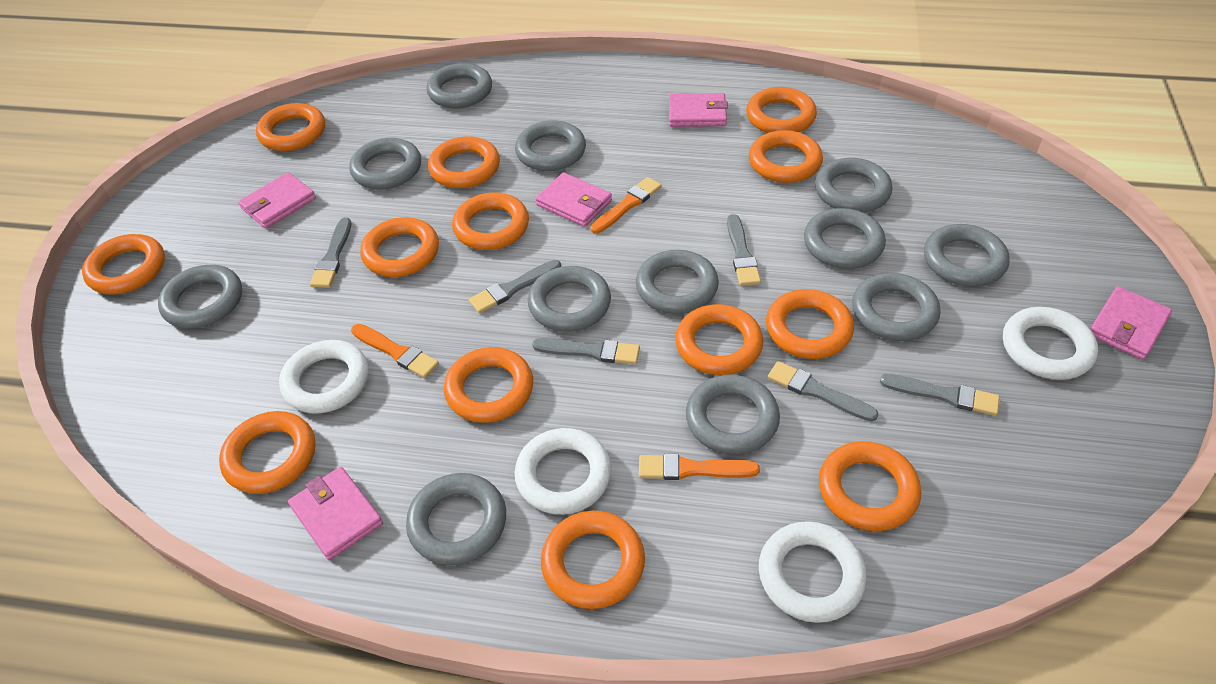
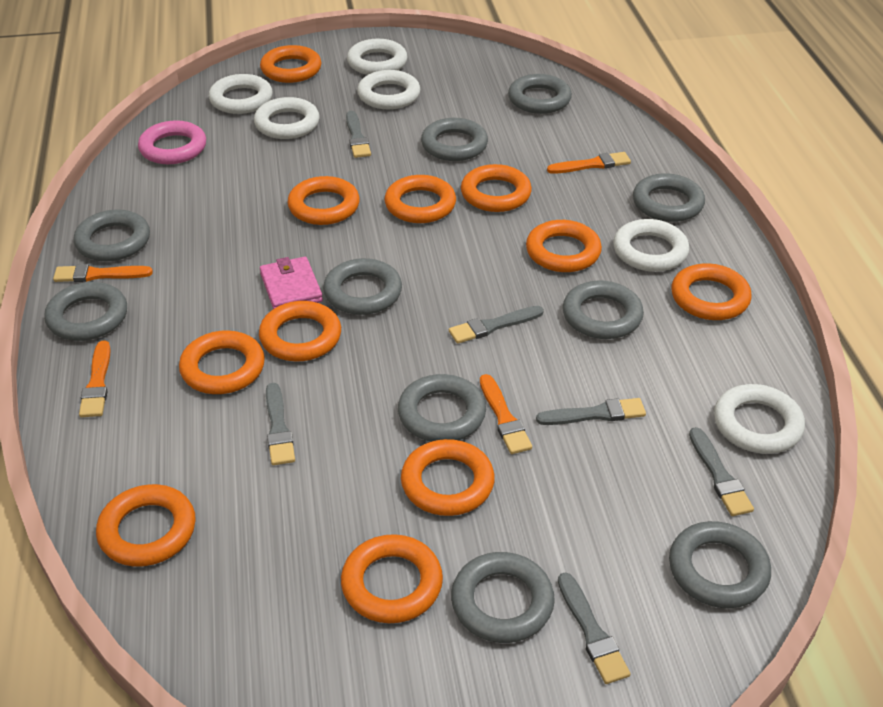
grey ring: [158,265,242,329] [349,138,421,189] [406,473,506,565] [426,63,492,109] [515,120,586,171] [528,266,611,332] [636,250,719,314] [686,374,780,455] [804,208,886,269] [815,158,893,213] [852,273,941,341] [924,224,1010,287] = 12 -> [44,282,127,341] [74,209,150,261] [323,258,402,315] [398,374,486,442] [421,118,488,161] [451,552,555,643] [508,74,572,114] [563,281,644,339] [633,173,705,222] [669,521,771,608] = 10
orange brush: [351,324,439,378] [590,177,662,234] [639,454,760,480] = 3 -> [53,264,153,282] [79,341,111,417] [480,374,532,454] [547,152,631,174] = 4
orange ring: [82,234,165,294] [219,411,315,494] [256,103,325,151] [360,217,439,277] [428,136,500,188] [444,347,533,423] [452,192,529,250] [541,511,645,609] [675,304,763,376] [746,87,817,133] [749,130,823,183] [766,289,854,359] [819,441,921,531] = 13 -> [96,484,196,567] [179,330,265,394] [259,301,341,362] [260,45,321,83] [288,176,360,225] [341,534,443,623] [384,175,456,223] [401,439,495,516] [461,164,532,212] [526,220,602,272] [671,263,752,320] = 11
pink ring: none = 0 -> [138,120,206,164] = 1
pink wallet: [238,172,316,229] [288,467,383,560] [535,172,612,227] [669,93,728,127] [1090,286,1172,360] = 5 -> [260,257,323,309] = 1
white ring: [279,340,369,414] [515,428,612,515] [759,521,867,623] [1003,307,1098,380] = 4 -> [209,74,273,114] [254,97,320,139] [347,39,408,75] [357,70,420,109] [613,219,689,272] [714,384,805,454] = 6

